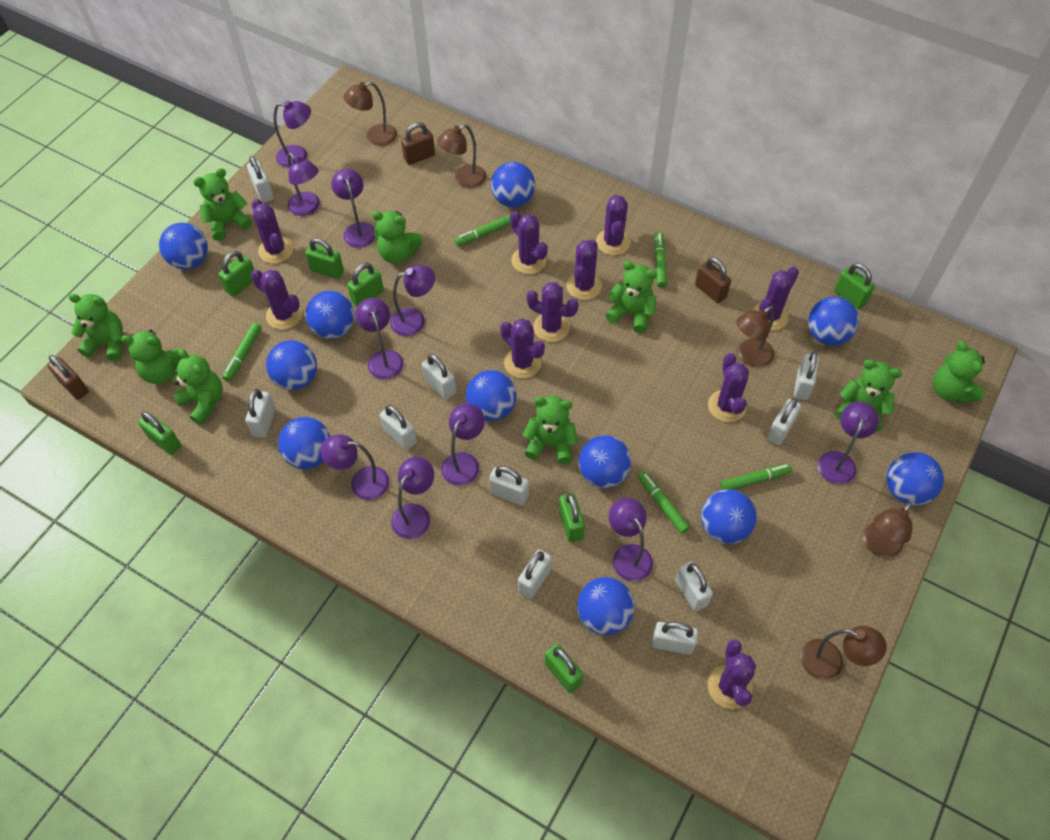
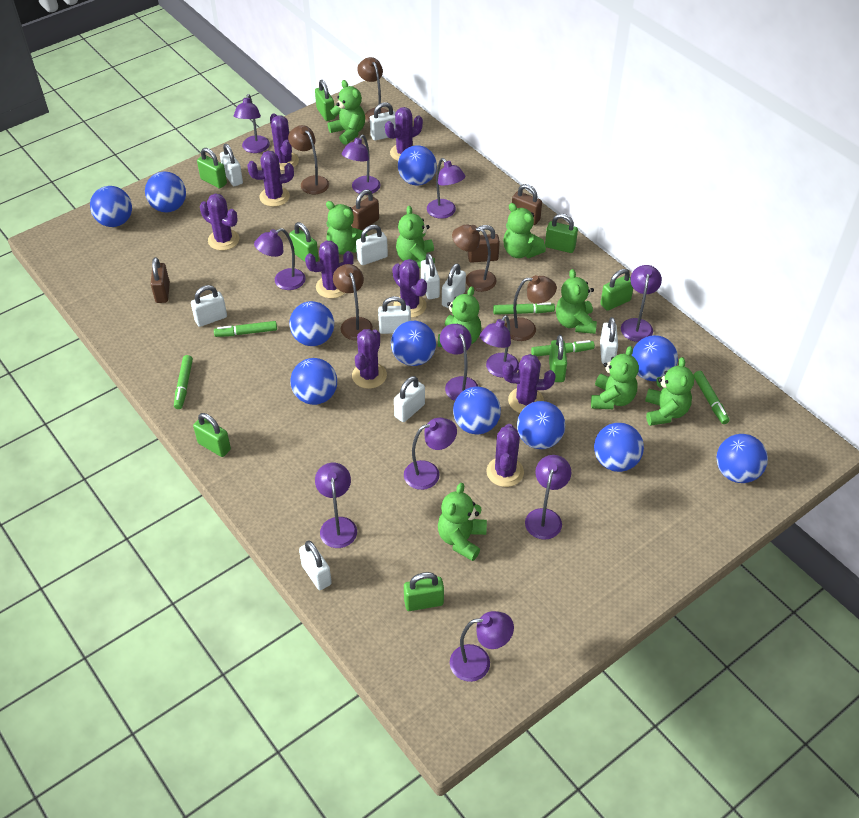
brown padlock: [47,355,89,400] [401,122,435,165] [695,257,731,303] = 3 -> [151,257,170,303] [352,189,379,230] [468,225,500,263] [512,184,542,225] = 4
green padlock: [138,411,181,455] [218,251,254,297] [305,238,344,279] [347,263,384,307] [545,644,584,693] [559,493,585,542] [834,263,875,309] = 7 -> [193,413,231,457] [197,148,227,189] [289,222,319,262] [315,80,335,121] [404,572,444,611] [545,214,578,253] [549,335,567,382] [600,269,633,311] = 8
purple cactus: [251,270,302,330] [252,199,293,264] [500,319,545,378] [510,211,548,274] [526,282,579,342] [566,240,602,300] [596,195,631,255] [708,353,749,422] [708,640,756,709] [753,266,799,330] = 10 -> [200,193,239,251] [247,151,294,207] [270,114,299,170] [305,241,354,298] [352,329,387,389] [385,107,423,161] [392,259,427,318] [486,424,524,487] [502,354,555,413] = 9
purple lamp: [274,100,311,168] [288,153,320,216] [320,434,389,500] [331,169,376,248] [355,298,404,380] [390,265,435,336] [391,456,434,539] [441,403,485,486] [609,498,653,582] [818,402,879,485] = 10 -> [234,94,270,153] [254,228,306,290] [315,463,357,548] [342,135,380,195] [404,418,457,490] [427,158,465,219] [440,324,478,401] [450,611,514,682] [480,315,519,378] [525,455,571,540] [621,265,662,342] = 11

